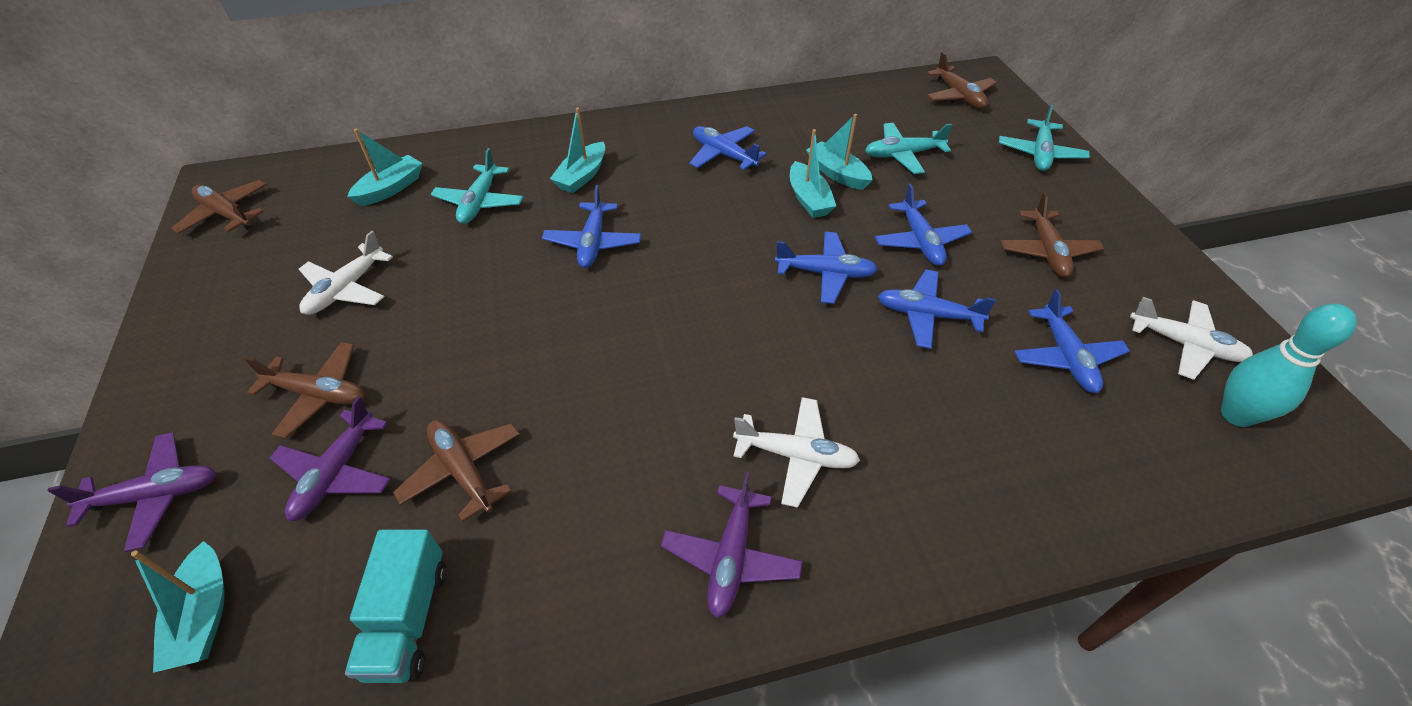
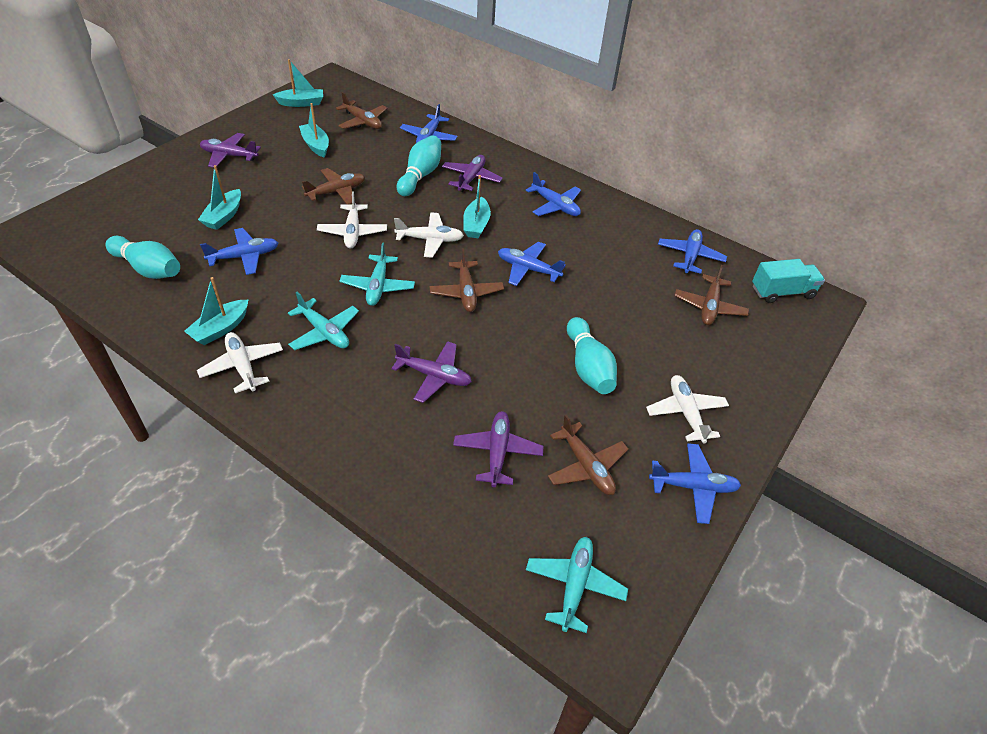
purple plane: [47,432,216,552] [270,396,391,521] [661,472,803,618] = 3 -> [200,133,261,168] [391,341,472,403] [442,155,503,192] [453,411,544,487] = 4
turquoise bowling pin: [1221,303,1357,427] = 1 -> [105,236,180,279] [397,135,441,196] [567,317,617,394] = 3
white plane: [299,231,393,315] [733,397,860,508] [1130,297,1253,380] = 3 -> [197,332,283,393] [317,191,387,249] [394,213,464,258] [646,375,729,444] = 4

